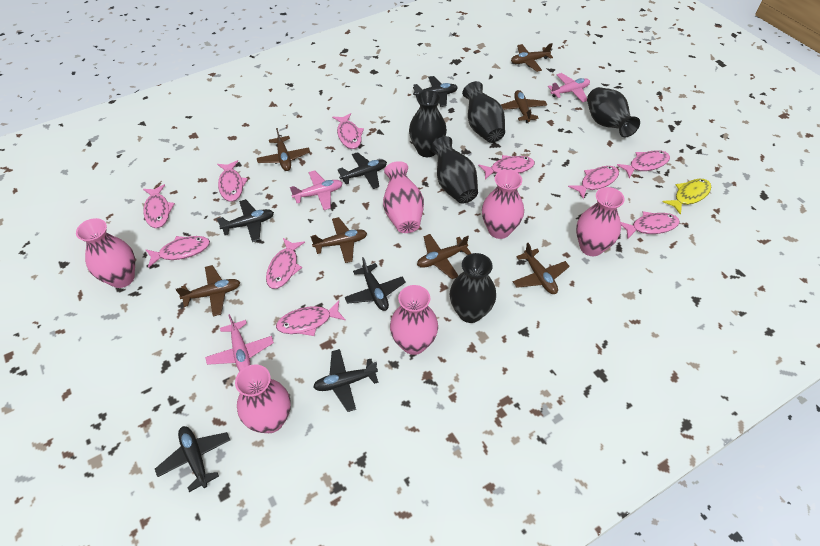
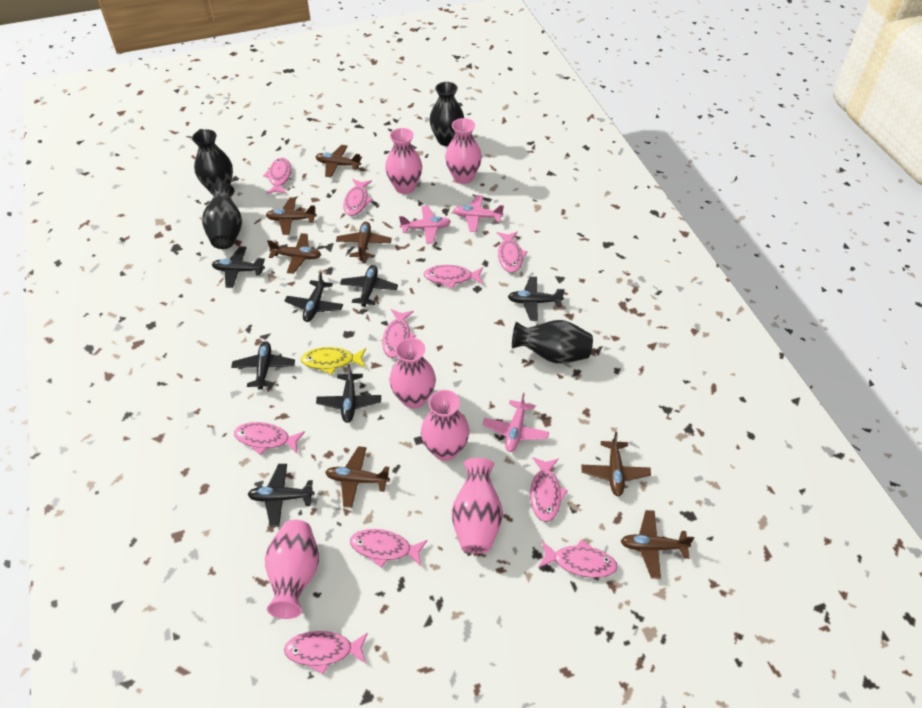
black plane: [155,426,230,492] [216,199,274,242] [313,349,378,412] [338,152,387,189] [345,257,406,311] [413,76,458,107] = 6 -> [212,246,265,288] [231,341,295,390] [247,464,315,527] [285,272,343,322] [316,364,381,423] [340,265,398,307] [508,277,565,321] = 7
black vase: [409,90,447,157] [430,136,478,203] [450,253,496,323] [462,81,505,143] [587,87,640,137] = 5 -> [192,130,233,194] [202,182,242,249] [429,82,464,146] [512,320,593,364] = 4

